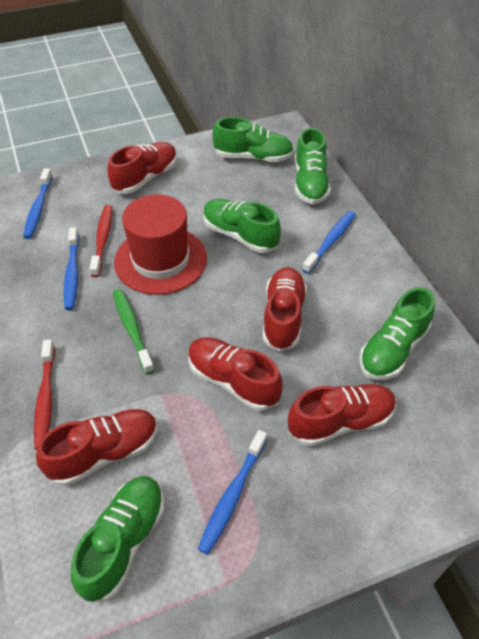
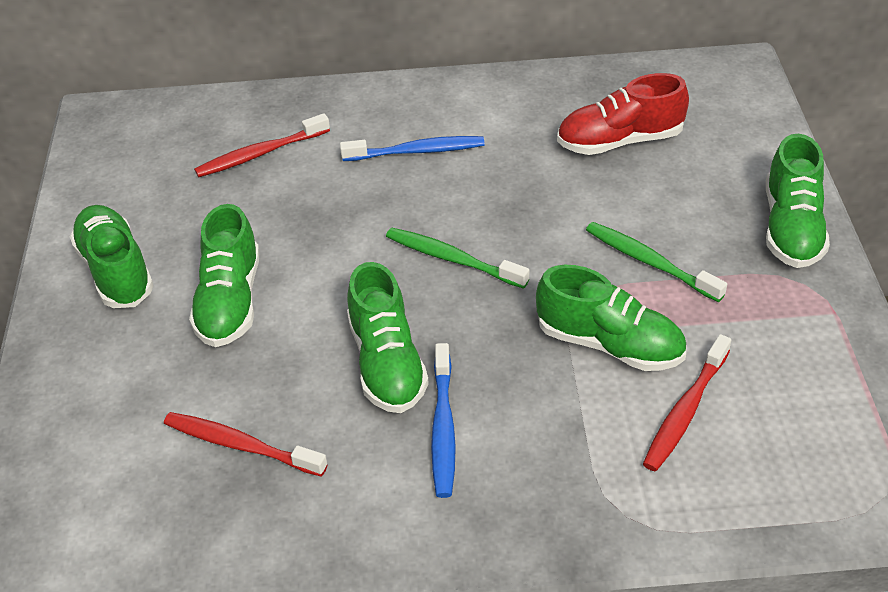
blue toothbrush: [23,168,53,239] [63,227,79,310] [198,430,267,555] [302,211,356,274] = 4 -> [340,136,485,161] [431,343,456,498] = 2
green toothbrush: [113,289,155,374] = 1 -> [386,228,529,289] [586,222,727,302] = 2
red hat: [114,194,207,295] = 1 -> none = 0
red shoe: [36,409,158,486] [108,142,177,194] [188,337,283,411] [263,267,307,352] [288,384,396,446] = 5 -> [557,73,689,155] = 1
red toothbrush: [34,339,55,450] [89,205,112,277] = 2 -> [164,412,328,477] [194,113,330,177] [643,334,731,472] = 3

